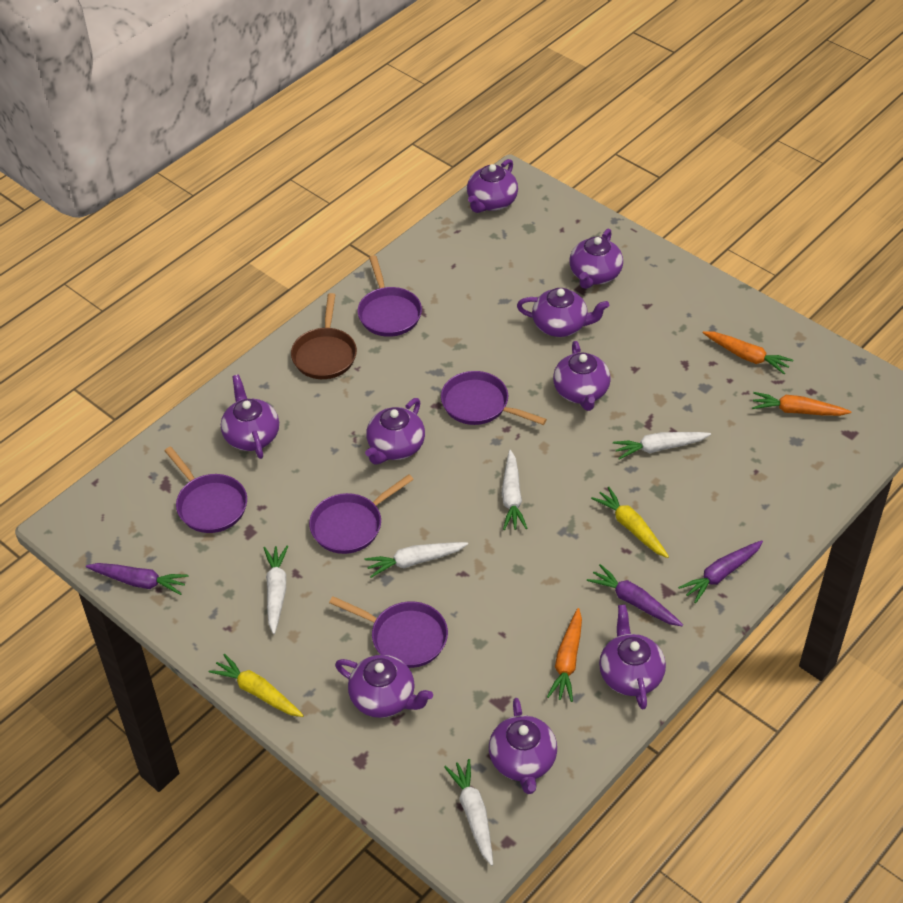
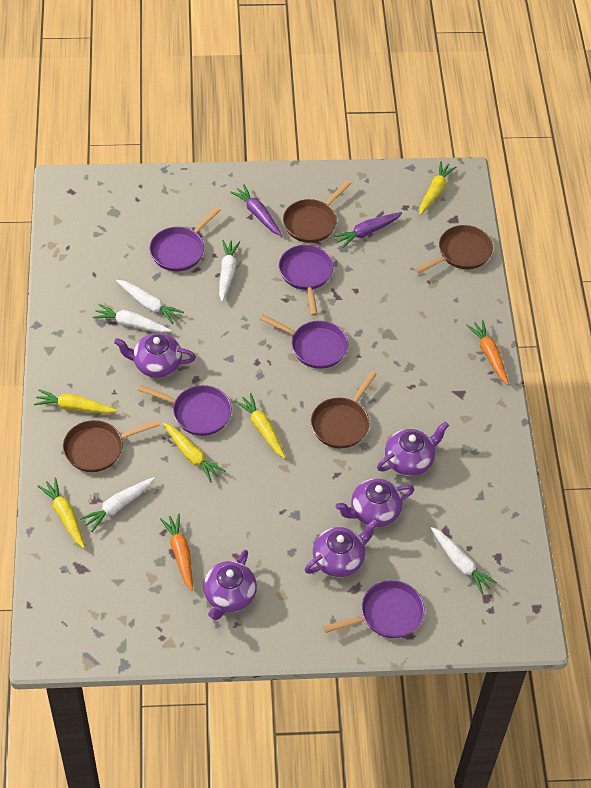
brown pan: [291,293,357,379] = 1 -> [63,420,160,472] [283,180,351,243] [311,371,377,448] [415,225,493,274] = 4
orange carrot: [547,608,582,702] [703,331,793,374] [752,392,851,416] = 3 -> [160,513,193,591] [466,320,509,385] = 2
purple carrot: [86,563,189,595] [587,564,683,626] [678,540,763,603] = 3 -> [230,184,282,236] [333,212,402,248] = 2
purple teapot: [221,375,279,459] [335,655,433,718] [365,398,425,465] [467,159,518,213] [489,698,557,794] [517,288,609,337] [553,341,611,411] [570,229,623,289] [599,604,666,709] = 9 -> [114,333,196,378] [203,550,257,620] [305,519,379,577] [336,479,414,527] [377,421,449,476] = 5
yellow carrot: [209,653,304,717] [591,487,669,558] = 2 -> [34,389,117,414] [38,477,85,548] [163,423,225,482] [234,393,285,459] [419,161,456,215] = 5

